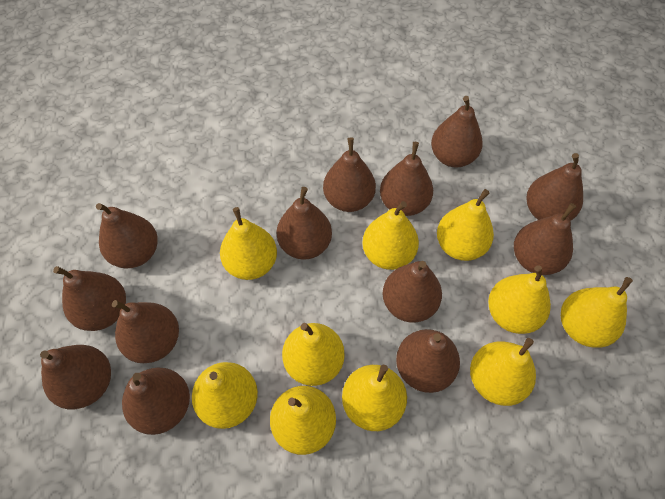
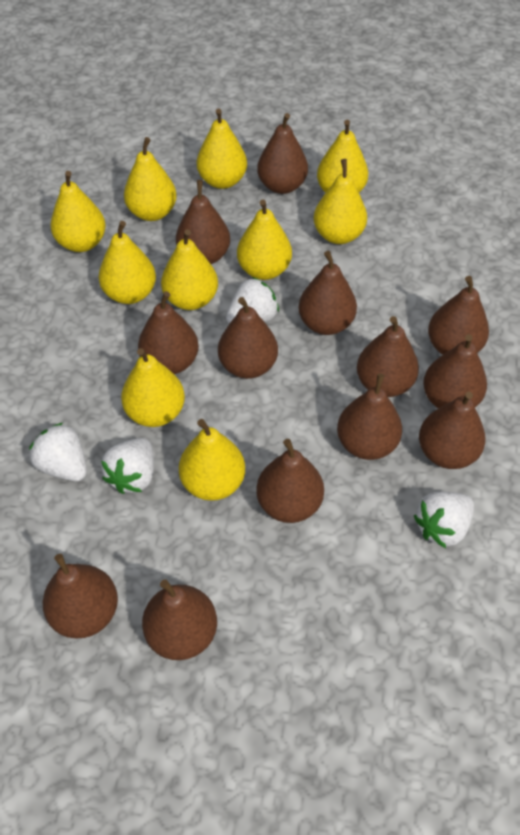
white strawberry: none = 0 -> [29,423,87,481] [101,438,154,494] [226,277,279,324] [414,492,474,548] = 4

